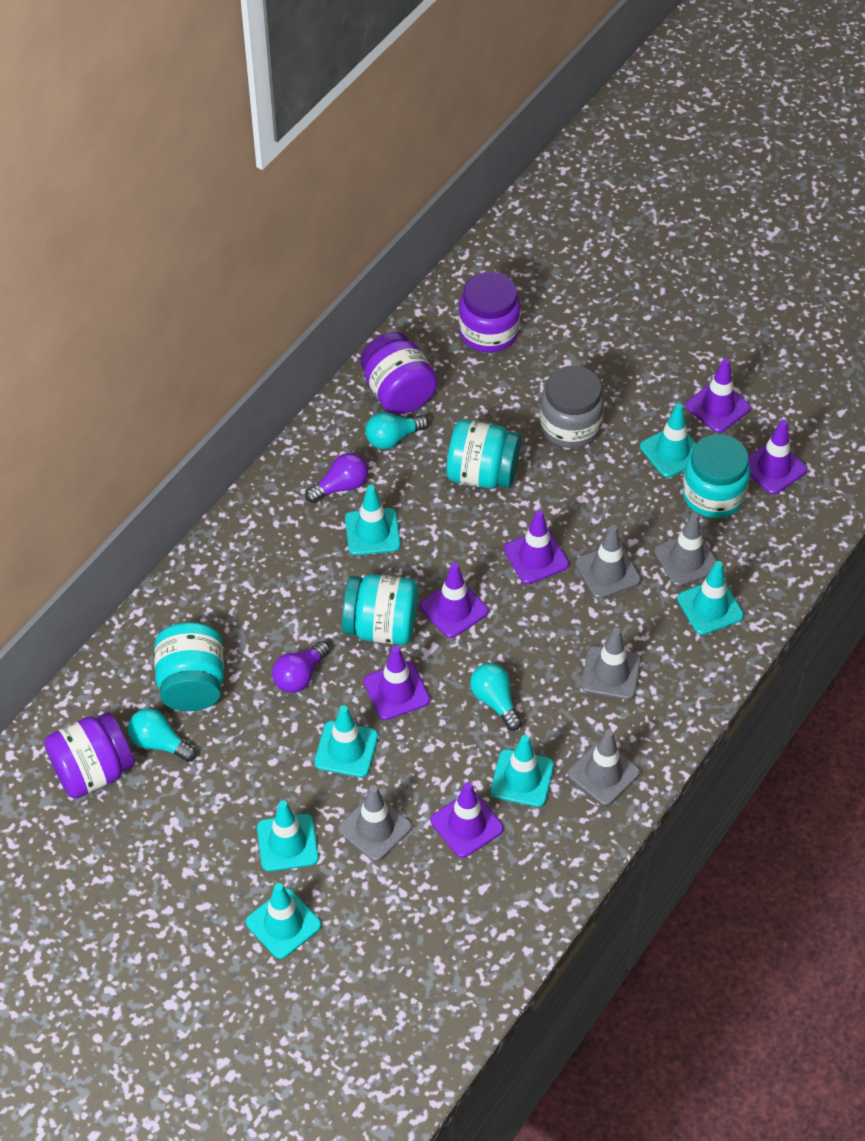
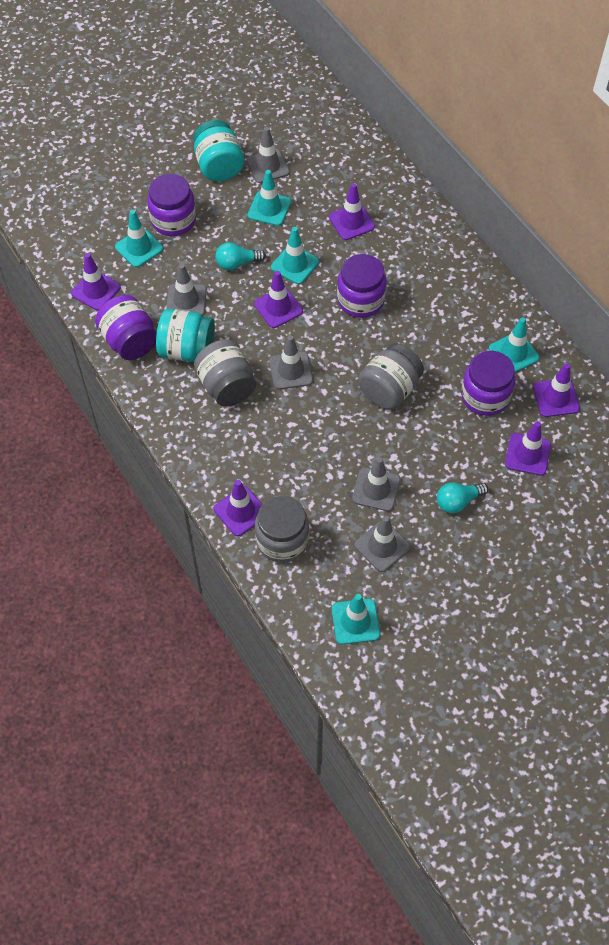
grey jar: [540,366,604,448] = 1 -> [194,340,256,406] [255,496,309,563] [358,343,424,409] = 3
purple jar: [45,712,135,799] [360,332,438,414] [459,272,520,353] = 3 -> [95,295,157,360] [147,174,196,236] [337,254,386,318] [461,351,515,416] = 4
purple light bulb: [272,641,330,693] [305,453,368,503] = 2 -> none = 0
turquoise jar: [154,622,224,711] [342,574,418,645] [446,419,521,489] [682,434,750,518] = 4 -> [156,309,215,362] [193,120,244,181] = 2
turquoise light bulb: [128,708,197,762] [365,412,429,449] [470,663,522,731] = 3 -> [215,242,266,270] [437,483,488,514] = 2
turquoise traffic cone: [246,883,321,959] [257,800,319,872] [314,705,378,777] [345,485,401,555] [491,735,554,807] [640,403,696,478] [677,561,744,635] = 7 -> [115,210,163,267] [247,170,291,226] [271,227,319,284] [332,594,380,645] [489,317,539,372] = 5

